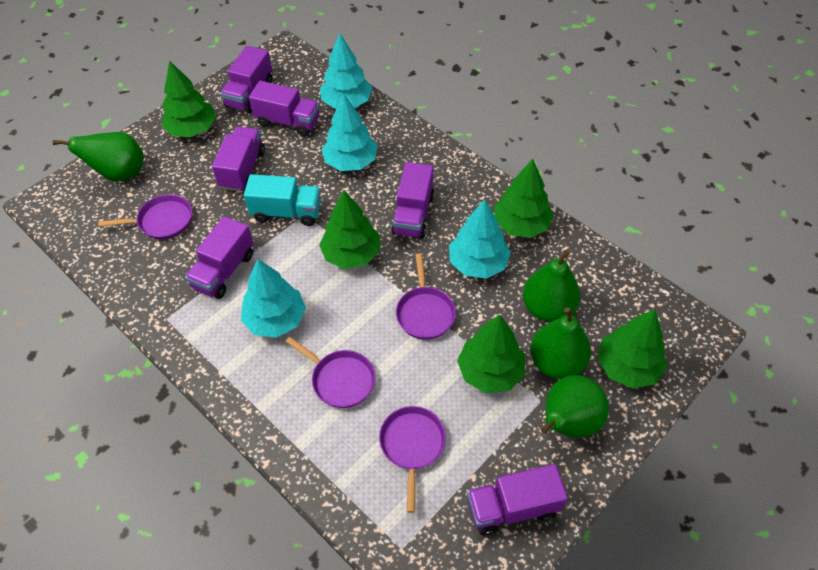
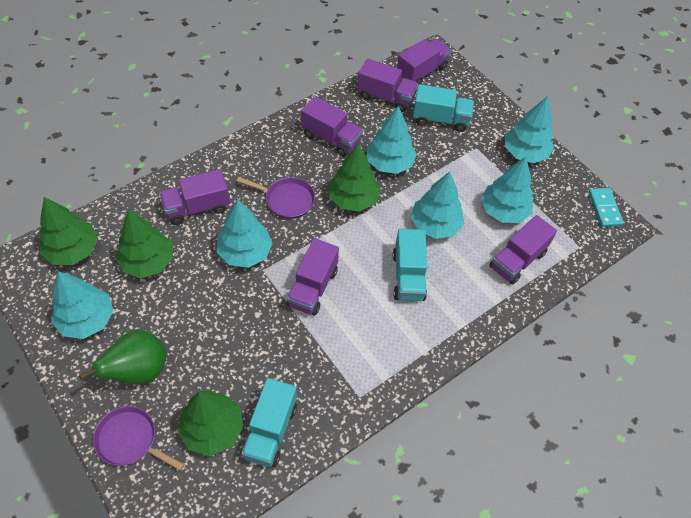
green pear: [52,132,143,182] [523,250,580,322] [530,307,591,379] [541,375,609,438] = 4 -> [79,330,166,385] = 1
green tree: [162,60,216,137] [319,190,380,269] [457,315,525,393] [494,159,554,238] [598,309,667,389] = 5 -> [39,197,98,265] [115,209,173,278] [177,391,244,456] [329,144,381,212] = 4
purple pan: [98,194,192,239] [285,337,376,408] [379,406,446,513] [396,253,456,340] = 4 -> [93,406,185,471] [237,177,315,219] = 2
turquoise domino: none = 0 -> [589,188,624,227] = 1
turquoise tree: [241,259,306,337] [320,33,372,109] [322,94,378,171] [449,199,511,279] = 4 -> [51,271,113,339] [217,200,273,268] [366,106,417,174] [411,172,464,239] [481,157,533,223] [505,96,554,163] = 6
turquoise truck: [244,174,321,226] = 1 -> [241,378,297,467] [393,229,427,301] [413,84,474,132] = 3

